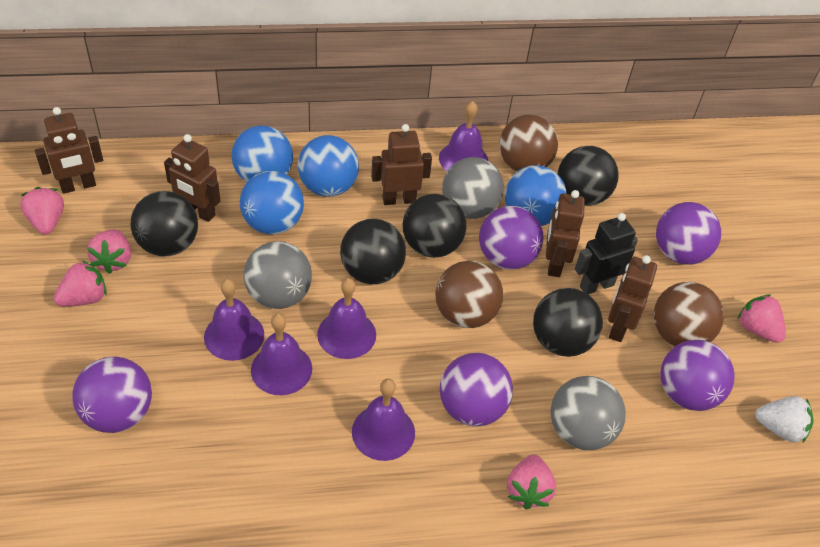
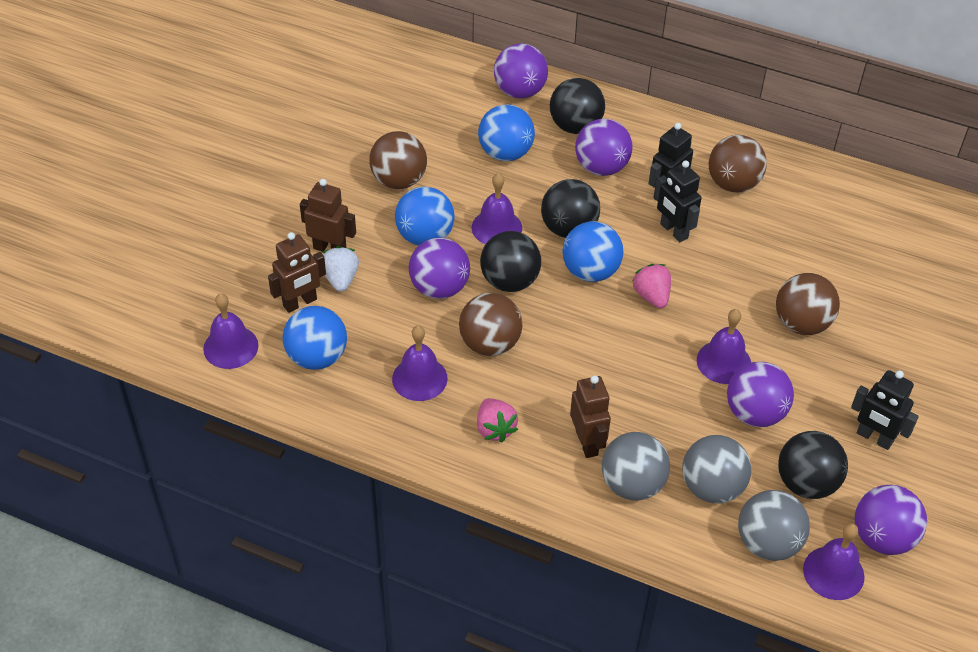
black ball: [131,191,198,256] [340,219,406,284] [403,194,466,258] [533,288,603,357] [558,146,619,206] = 5 -> [480,231,541,292] [541,179,600,238] [550,78,605,134] [778,431,848,499] = 4
black robot: [575,213,638,294] = 1 -> [648,123,693,201] [656,160,701,242] [851,370,919,450] = 3
brown ball: [435,261,503,328] [499,115,558,171] [654,282,724,346] = 3 -> [369,131,427,189] [459,293,522,356] [709,135,767,193] [776,273,840,335] = 4
brown robot: [35,107,103,194] [164,134,221,222] [371,124,432,205] [546,190,585,277] [608,255,657,342] = 5 -> [268,232,326,313] [300,179,356,252] [570,375,611,458] = 3
pink strawberry: [20,187,64,235] [54,260,107,306] [87,229,131,274] [507,455,556,509] [737,294,786,343] = 5 -> [477,398,518,442] [632,264,671,308] = 2

